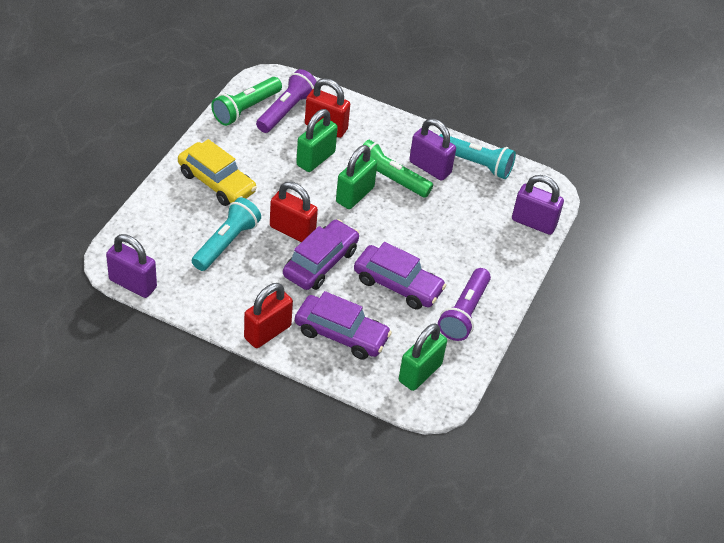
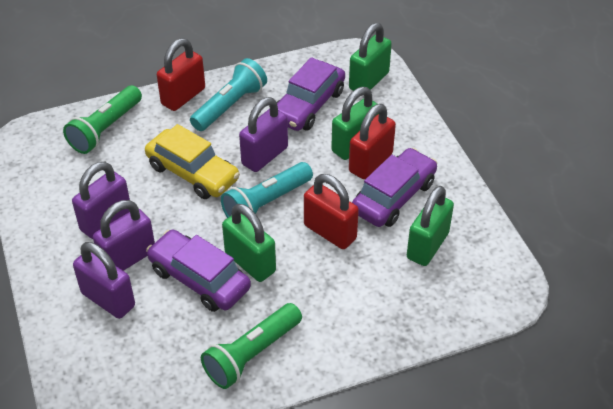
green padlock: [296,109,338,172] [336,145,377,209] [399,323,447,391] = 3 -> [222,204,276,282] [331,87,379,160] [349,23,392,91] [407,186,454,266] = 4
purple flashlight: [256,69,317,133] [438,268,491,341] = 2 -> none = 0
purple padlock: [106,234,157,298] [409,119,456,181] [512,175,564,235] = 3 -> [72,162,130,239] [73,242,135,319] [93,200,155,271] [239,97,288,172] = 4

